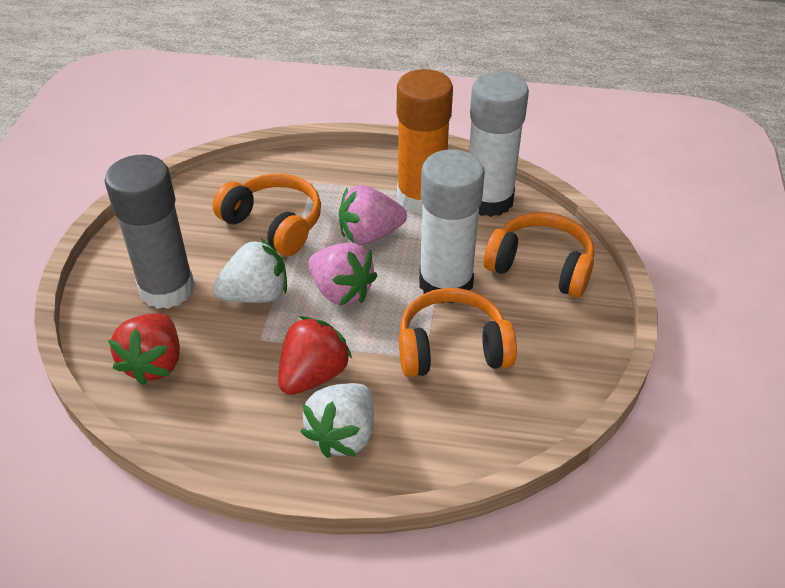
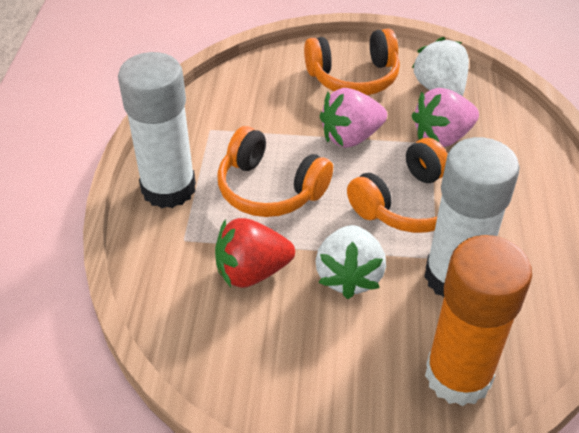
grey glue stick: [105,155,195,309] = 1 -> none = 0
red strawberry: [108,313,180,385] [278,316,352,395] = 2 -> [215,218,295,288] = 1

